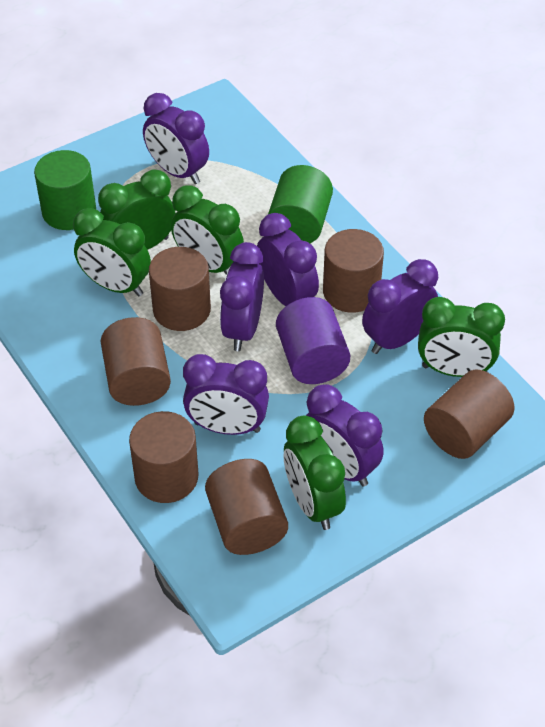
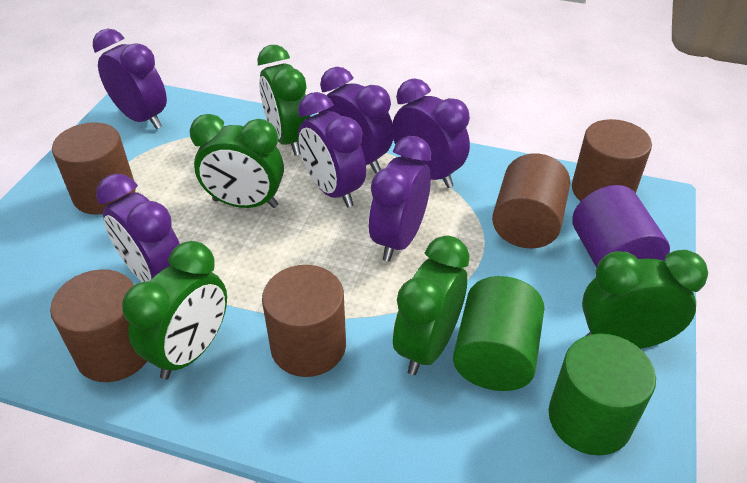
brown cylinder: [100,317,171,406] [129,411,199,503] [149,247,211,331] [205,459,288,555] [323,229,384,313] [424,370,515,459] = 6 -> [50,269,147,382] [52,122,136,215] [262,265,346,377] [492,153,570,248] [572,119,652,201] = 5

